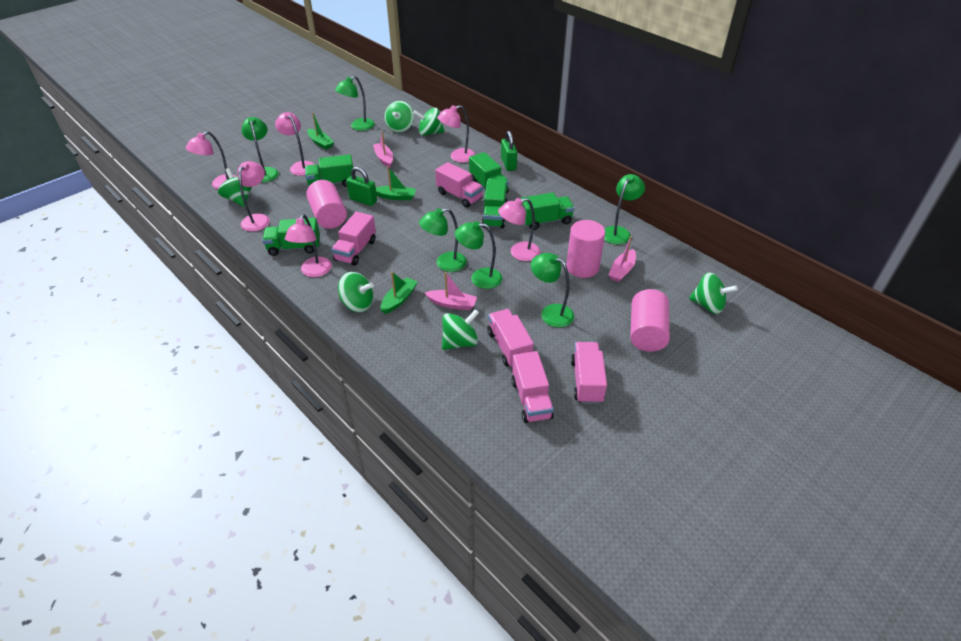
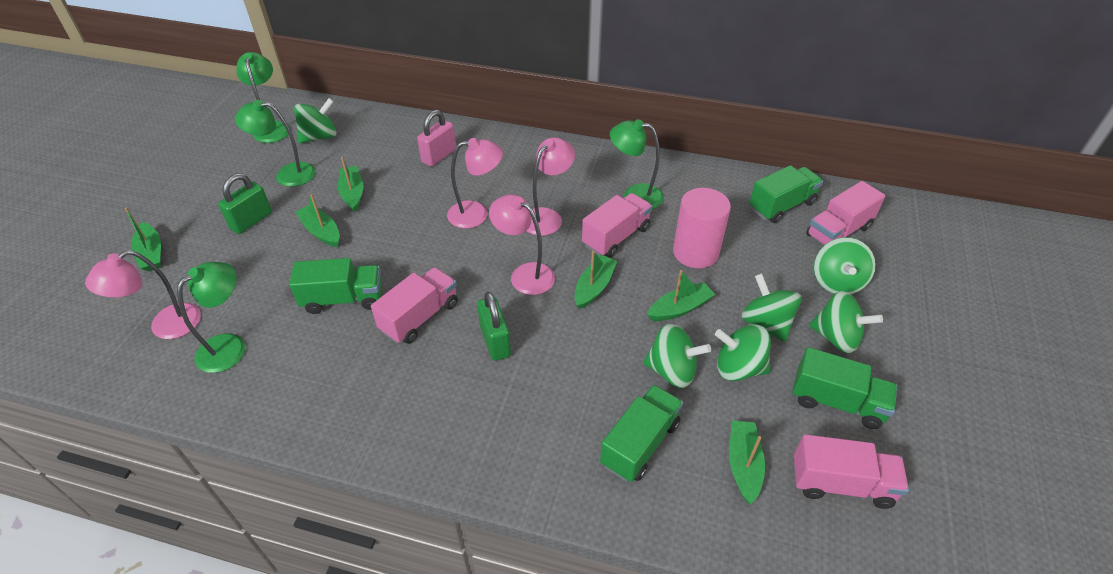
green boat: [307,113,334,150] [375,166,416,200] [381,271,417,314] = 3 -> [124,207,161,271] [295,194,340,247] [338,156,363,212] [575,251,617,309] [647,270,715,321] [729,421,765,504] = 6
green lamp: [242,117,279,182] [335,76,375,131] [419,208,467,272] [455,221,502,289] [531,253,574,327] [604,174,645,244] = 6 -> [177,262,245,373] [235,100,316,187] [236,52,291,143] [610,119,664,209] = 4
green truck: [262,218,320,256] [305,155,353,187] [469,152,509,193] [481,180,507,228] [521,192,574,230] = 5 -> [289,258,382,314] [600,385,683,482] [749,165,823,223] [792,347,897,429] = 4
pink boat: [373,131,393,168] [425,272,477,310] [609,236,636,282] = 3 -> none = 0
pink cylinder: [306,180,347,229] [566,220,605,278] [630,289,670,352] = 3 -> [673,188,731,268] = 1
pink lamp: [185,131,237,189] [237,161,270,232] [275,112,315,176] [285,214,332,277] [437,105,476,163] [498,198,540,261] = 6 -> [85,250,201,339] [447,138,503,228] [489,194,555,295] [527,137,575,236] = 4
pink padlock: none = 0 -> [417,110,456,167] = 1
pink truck: [331,212,376,266] [435,162,483,207] [487,309,534,366] [511,351,554,423] [571,342,607,404] = 5 -> [371,267,458,344] [582,193,652,258] [793,434,909,509] [806,181,885,245] = 4

